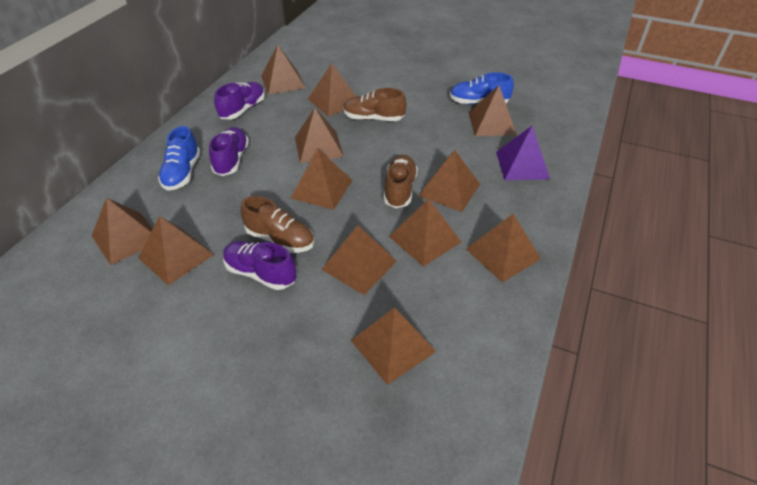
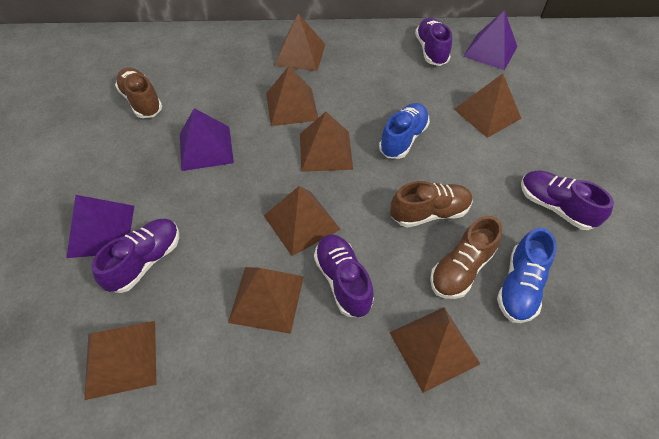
brown pyramid: [92,198,153,265] [138,216,214,286] [261,45,306,95] [291,149,353,210] [295,108,344,163] [308,63,356,117] [321,225,397,295] [351,307,436,385] [389,199,461,267] [418,150,480,212] [466,214,541,282] [469,85,517,136] = 12 -> [84,321,156,400] [228,267,304,334] [264,186,341,256] [266,66,318,126] [274,13,325,71] [300,112,353,172] [389,308,480,393] [454,73,522,138] = 8
purple pyramid: [496,126,550,180] = 1 -> [67,195,134,258] [180,108,234,171] [463,10,518,70] = 3
purple shoe: [209,127,249,176] [214,82,265,119] [223,241,296,290] = 3 -> [92,219,179,293] [314,234,374,317] [415,18,452,66] [521,170,614,230] = 4

